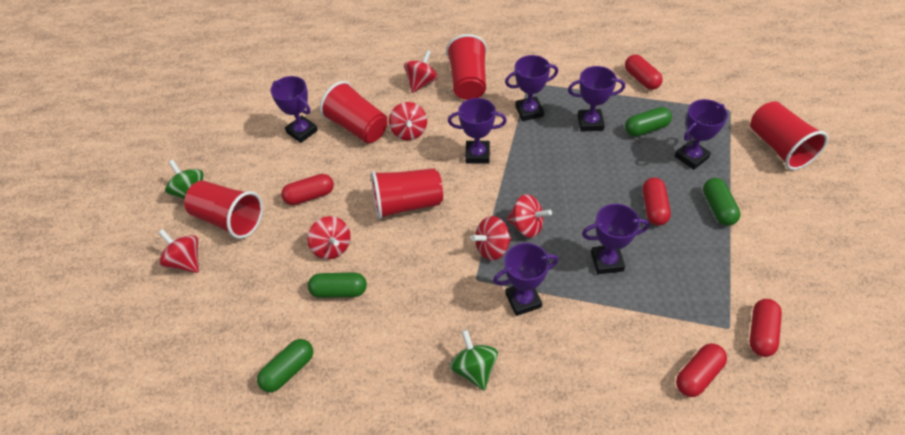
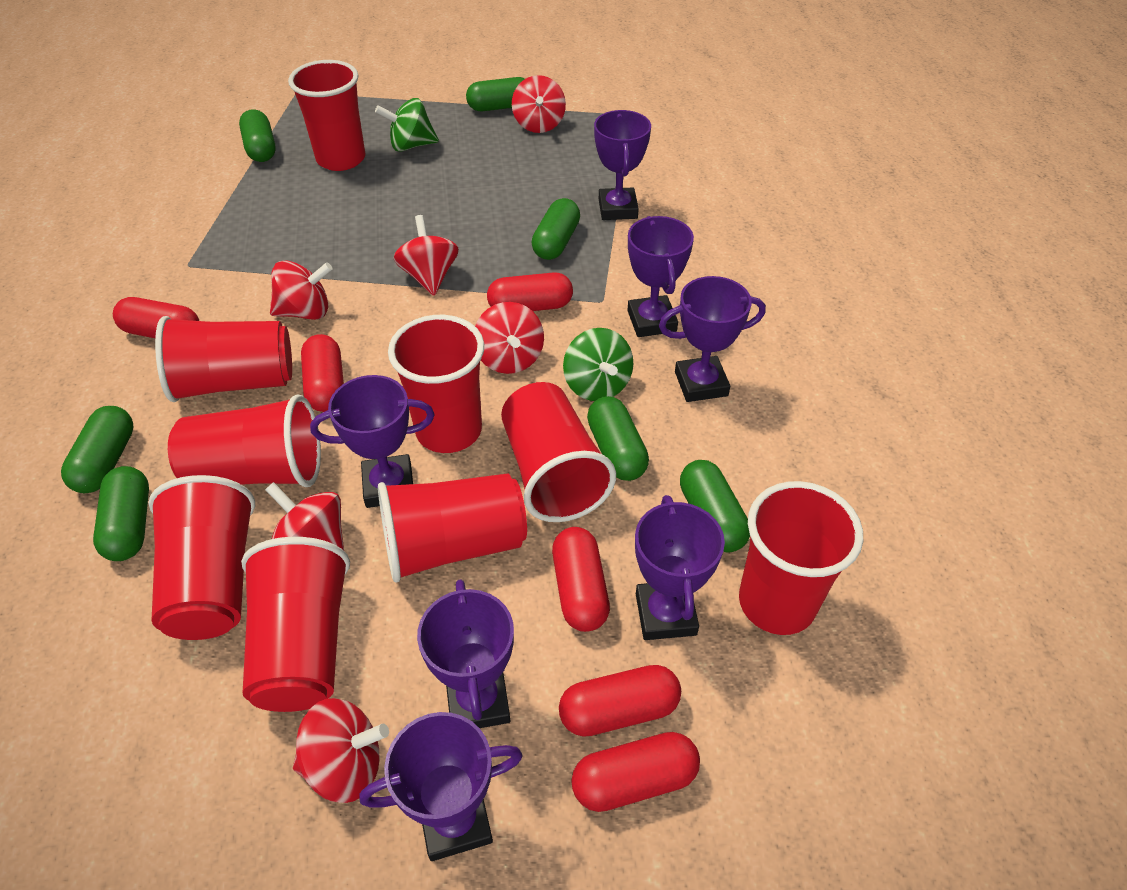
green capsule: [257,339,313,392] [308,272,367,298] [625,107,672,137] [703,178,741,226] = 4 -> [61,406,134,493] [93,466,149,561] [239,109,276,162] [466,77,525,111] [531,198,580,260] [587,396,649,481] [680,460,750,552] = 7
red capsule: [281,174,334,205] [625,54,663,90] [642,178,671,226] [676,343,727,397] [749,299,782,357] = 5 -> [113,297,199,338] [301,334,344,412] [487,272,573,311] [552,527,610,632] [559,665,681,737] [571,732,700,812] = 6
red cup: [184,181,263,239] [320,81,387,143] [371,168,443,220] [446,34,487,100] [750,101,828,170] = 5 -> [149,475,255,640] [155,316,292,402] [168,394,321,487] [241,537,350,712] [288,60,365,171] [378,474,527,583] [388,315,484,453] [501,382,616,522] [739,481,863,635] = 9

